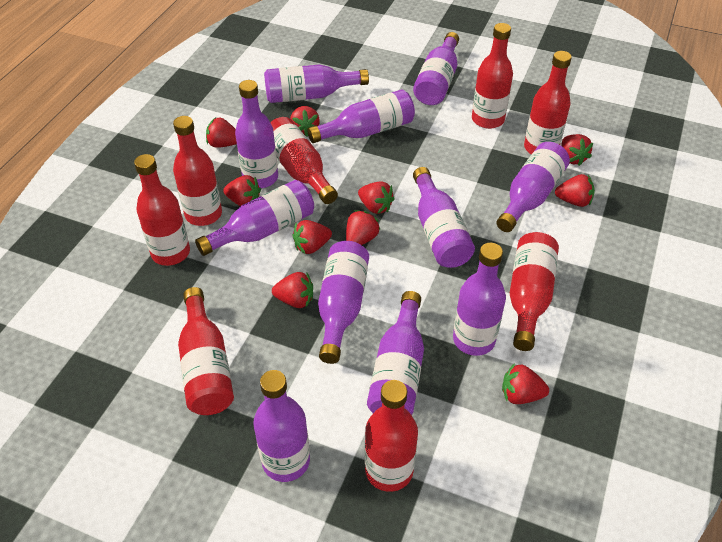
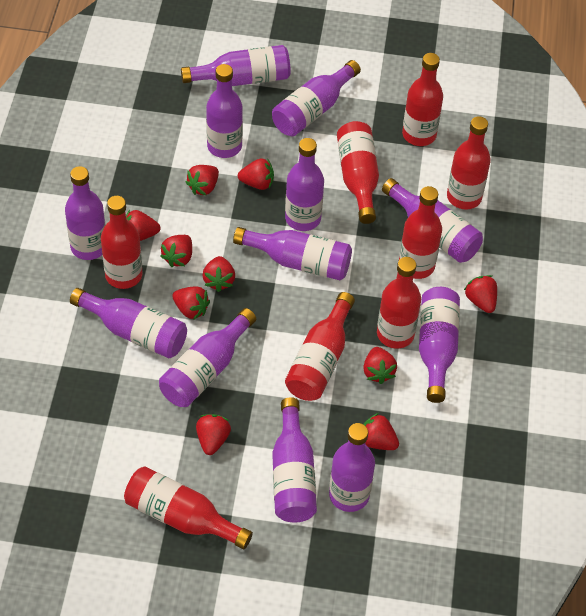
purple bottle: [195,180,314,256] [235,80,278,188] [253,370,310,482] [264,65,369,103] [307,89,415,143] [318,241,369,364] [367,291,424,415] [413,32,459,105] [413,167,475,268] [453,243,506,356] [496,142,570,232] = 11 -> [65,166,106,260] [70,288,187,358] [159,308,256,407] [181,45,291,86] [206,64,243,158] [233,227,352,280] [272,60,361,136] [272,397,317,522] [285,138,324,231] [329,423,375,512] [382,178,483,263] [419,287,460,403] = 12

